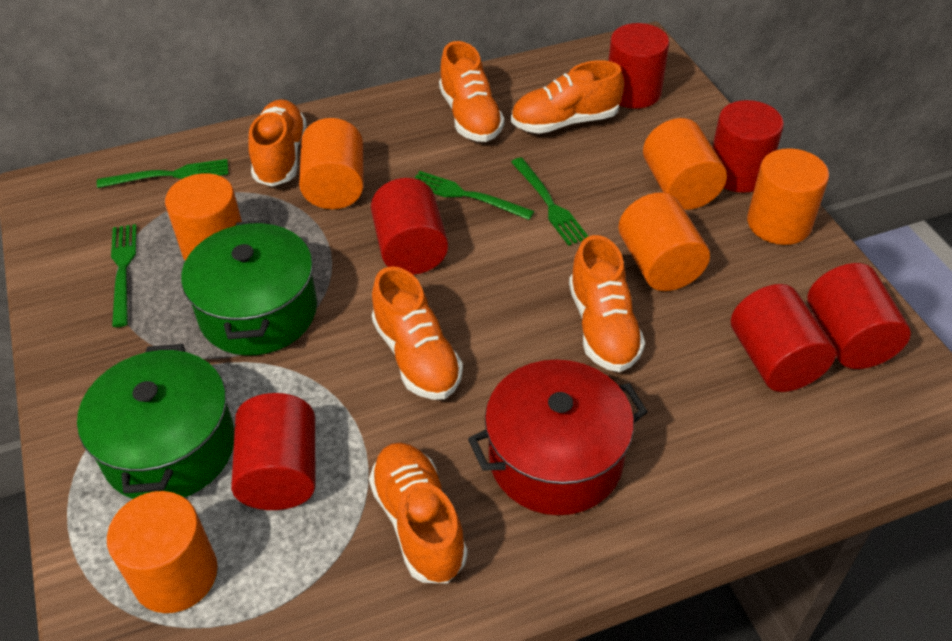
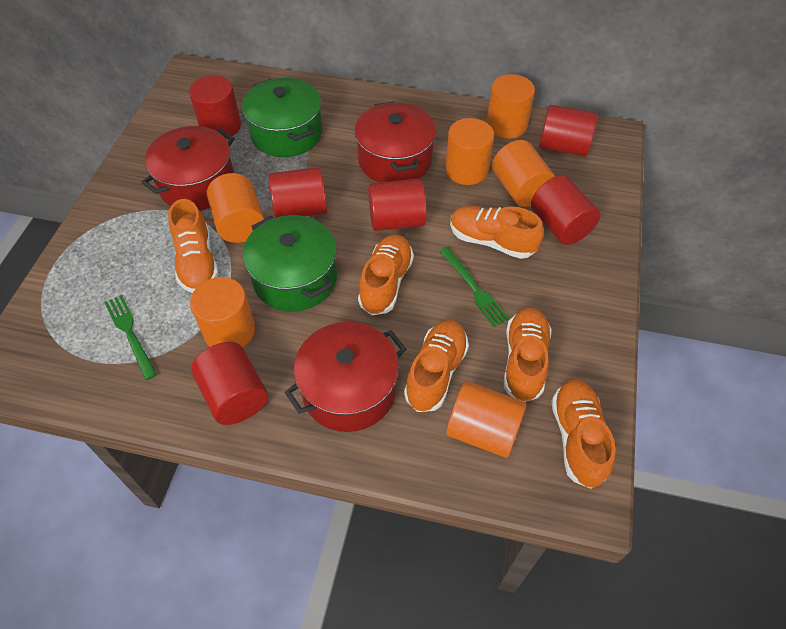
green fork: [97,159,228,188] [111,224,137,327] [414,171,535,220] [511,157,589,246] = 4 -> [104,295,157,380] [440,247,509,327] = 2
red pot: [468,359,648,515] = 1 -> [141,126,235,211] [285,322,406,432] [354,101,436,183] = 3

